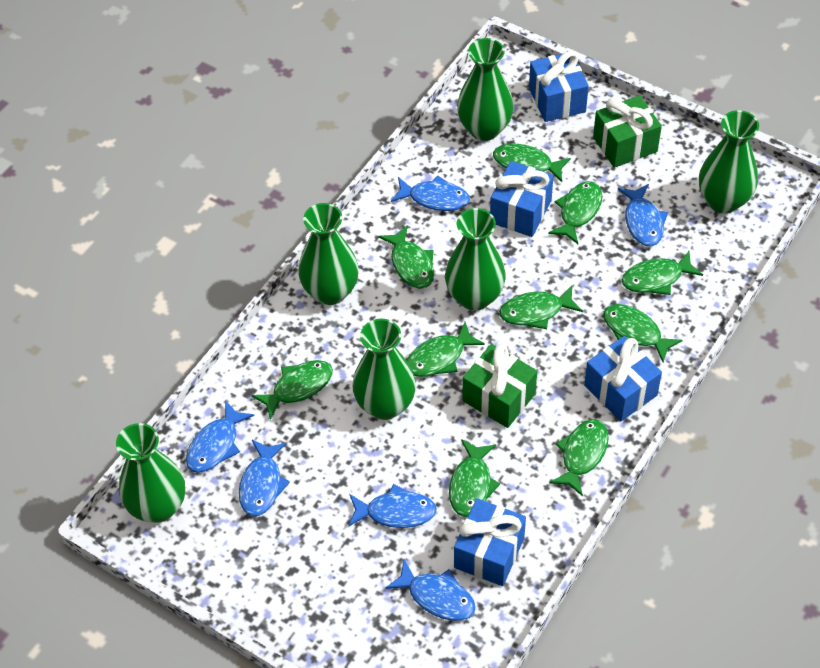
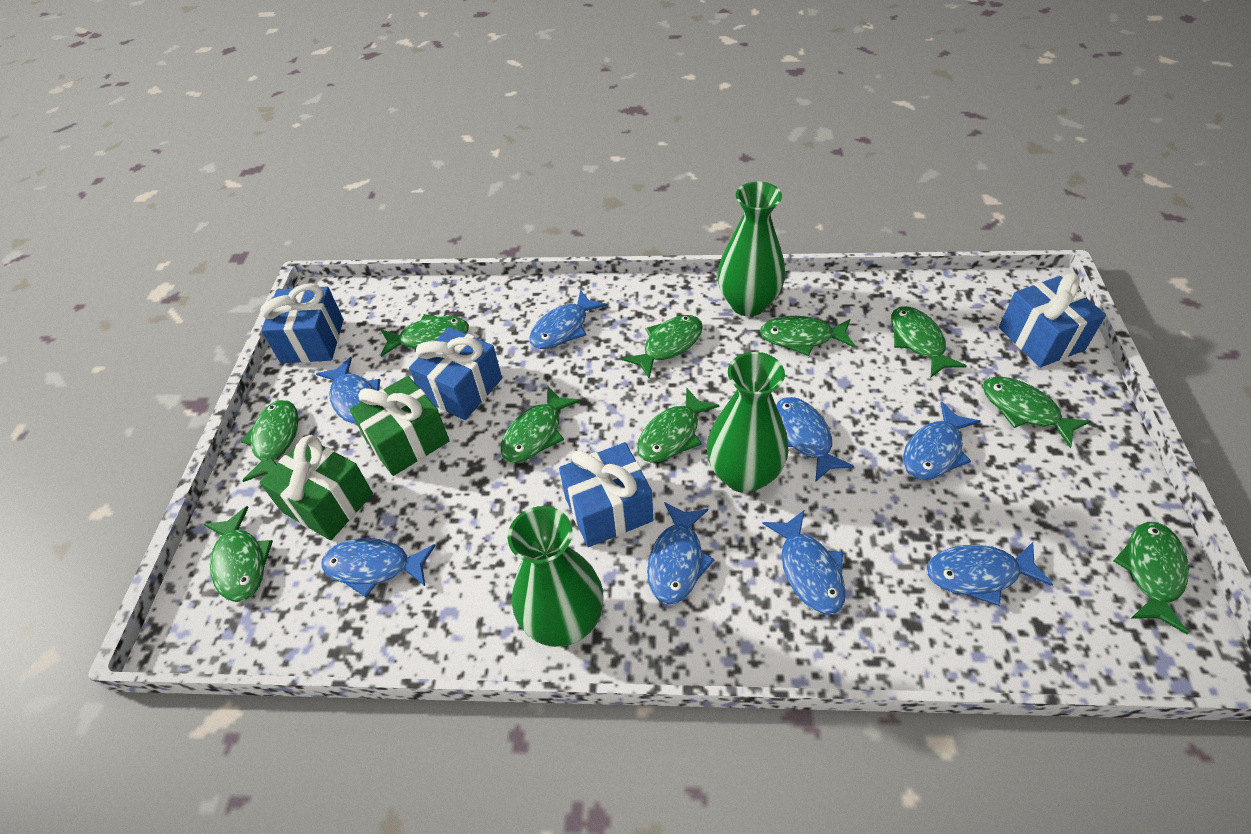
blue fish: [186,400,254,473] [239,440,290,517] [348,484,437,528] [385,559,476,621] [391,176,470,211] [618,184,668,246] = 6 -> [316,357,380,424] [321,538,436,597] [529,290,607,349] [647,502,715,604] [762,510,846,615] [776,397,854,482] [903,401,981,480] [927,542,1053,606] = 8
green vase: [116,423,185,523] [298,203,359,305] [352,319,416,420] [445,208,506,310] [457,38,513,141] [699,110,759,213] = 6 -> [508,506,603,647] [707,352,789,493] [717,182,785,316] = 3

